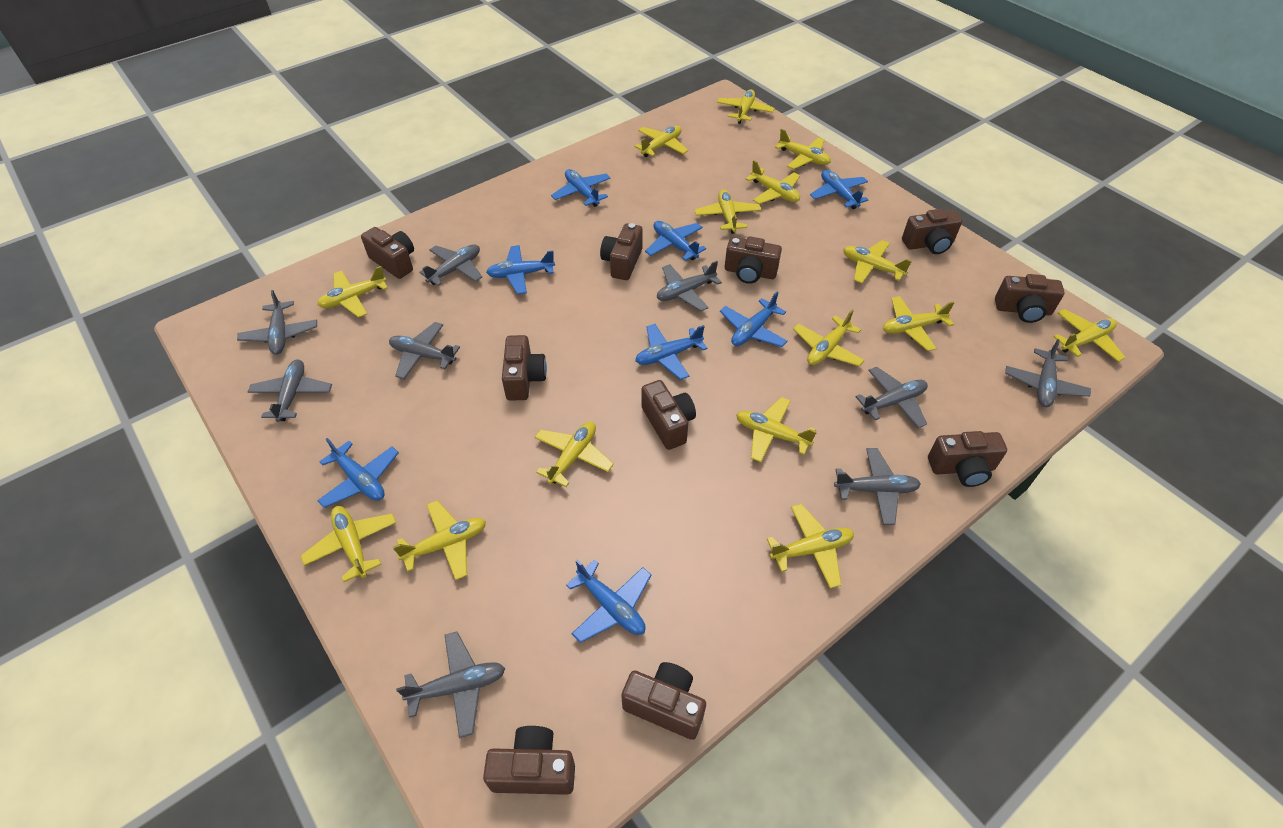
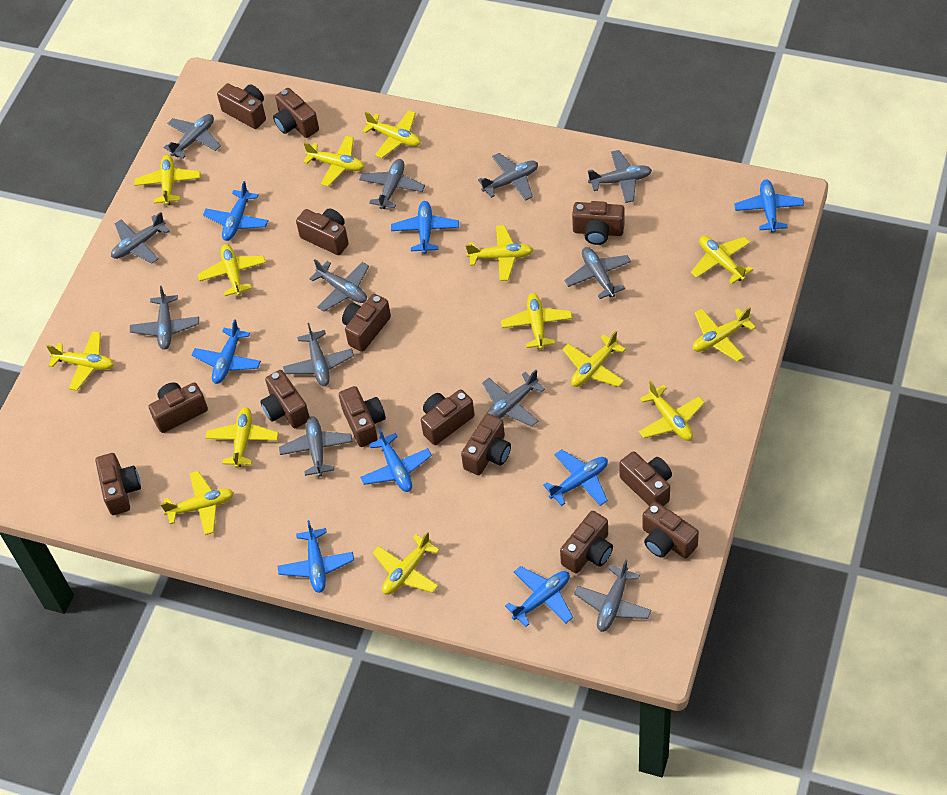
brown camera: [361,227,414,279] [483,726,575,795] [502,335,547,401] [600,223,643,280] [622,662,706,740] [642,380,696,450] [725,236,782,284] [902,209,962,254] [928,431,1007,487] [995,274,1065,323] = 10 -> [95,453,141,515] [149,382,208,433] [217,83,266,129] [260,370,310,428] [273,88,319,138] [296,208,349,255] [339,386,386,447] [342,294,391,352] [421,389,475,445] [461,413,511,475] [560,511,613,574] [572,201,625,245] [619,451,672,506] [642,502,699,559] = 14
grey plane: [237,290,317,355] [248,359,332,422] [389,322,460,379] [396,631,505,738] [419,244,482,286] [657,261,722,311] [834,448,921,525] [856,367,928,428] [1005,339,1091,407] = 9 -> [111,212,170,263] [130,286,199,350] [163,114,221,159] [279,416,353,477] [283,323,354,386] [309,259,369,312] [359,159,425,209] [478,153,538,201] [482,370,545,427] [564,247,631,299] [574,559,652,632] [588,150,652,203] = 12
yellow plane: [301,506,396,582] [317,266,388,318] [393,500,486,580] [535,421,614,487] [634,126,688,157] [695,189,761,234] [717,89,775,124] [736,397,817,462] [745,160,800,204] [767,504,854,588] [775,129,831,169] [793,309,865,366] [843,240,912,283] [883,296,954,351] [1053,309,1126,362] = 15 -> [46,331,114,391] [135,155,200,205] [160,471,234,535] [198,244,266,296] [206,407,279,468] [303,136,364,187] [362,110,421,158] [373,531,440,595] [466,225,533,281] [501,293,572,350] [562,331,626,387] [639,381,705,441] [691,236,753,284] [693,307,756,362] = 14

